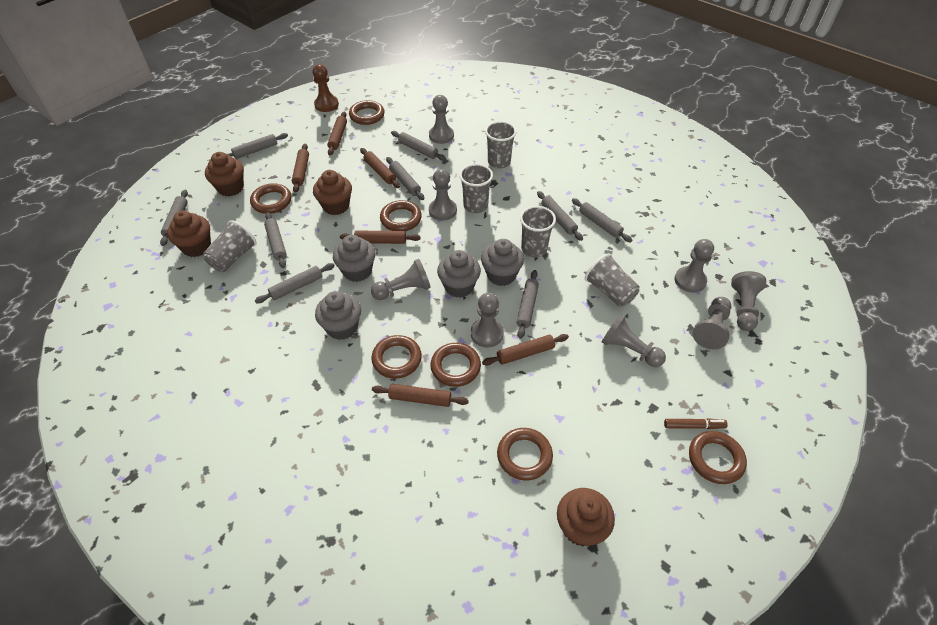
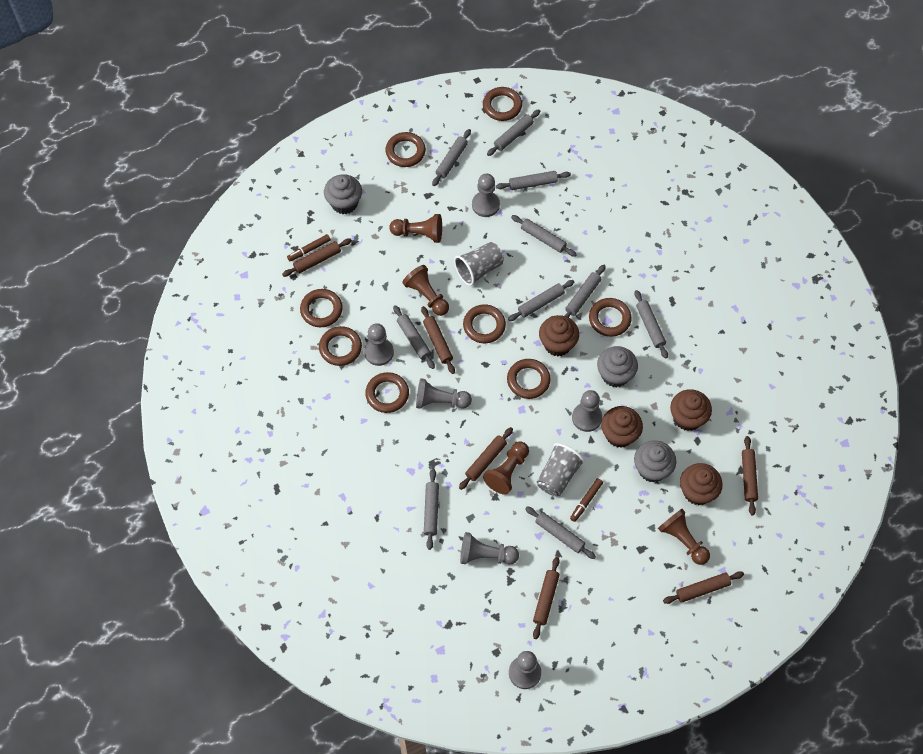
brown marker: [664,418,728,429] = 1 -> [287,234,331,261] [570,478,603,522] = 2
brown pawn: [313,64,339,112] = 1 -> [389,214,442,243] [402,265,449,316] [483,442,529,495] [658,509,710,565] = 4
brown ring: [250,183,291,214] [349,100,385,125] [371,335,422,379] [380,200,422,231] [431,343,481,387] [497,428,553,481] [689,431,747,484] = 7 -> [300,289,343,327] [319,326,362,366] [365,372,409,413] [385,132,426,167] [463,304,506,343] [483,87,522,121] [507,359,551,399] [589,298,632,337] = 8
grey cup: [203,220,257,272] [459,164,493,213] [485,121,517,169] [520,206,556,257] [585,254,640,307] = 5 -> [454,242,504,286] [537,443,585,497] = 2
grey cupcake: [315,291,361,340] [333,235,376,282] [437,250,481,298] [481,239,524,286] = 4 -> [324,174,362,214] [597,346,638,388] [634,440,676,483] = 3
grey pawn: [371,259,431,300] [429,95,454,144] [429,169,457,221] [471,293,504,348] [602,314,666,367] [675,239,714,293] [693,297,731,349] [731,271,766,331] = 8 -> [364,323,394,366] [416,378,472,409] [460,532,519,565] [472,174,500,217] [509,651,541,689] [572,390,602,432] = 6
grey rolling pin: [160,190,188,246] [226,133,288,159] [255,263,335,303] [264,212,287,268] [386,157,424,200] [391,131,446,161] [517,270,539,339] [537,191,583,241] [572,198,632,242] = 9 -> [393,305,435,369] [424,469,439,550] [432,129,471,186] [487,109,540,156] [496,171,571,190] [508,280,574,321] [511,215,577,257] [525,506,596,559] [564,265,606,318] [634,290,668,359] = 10

